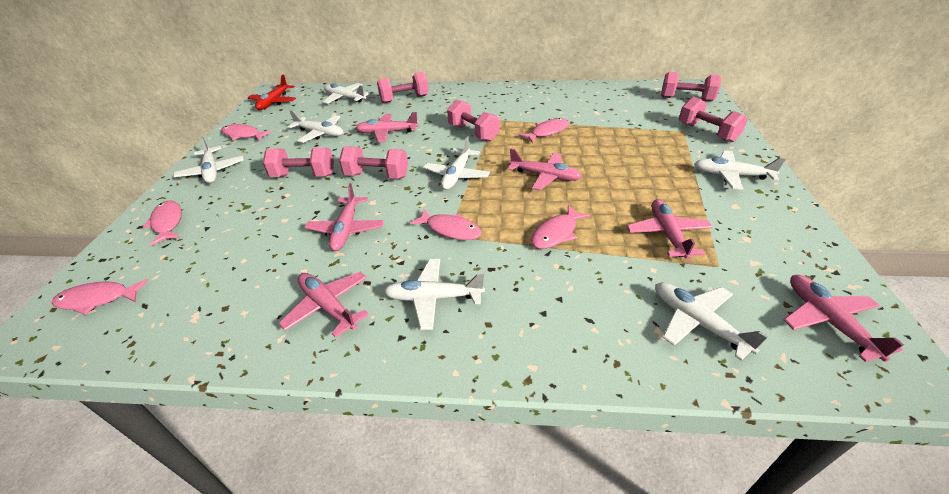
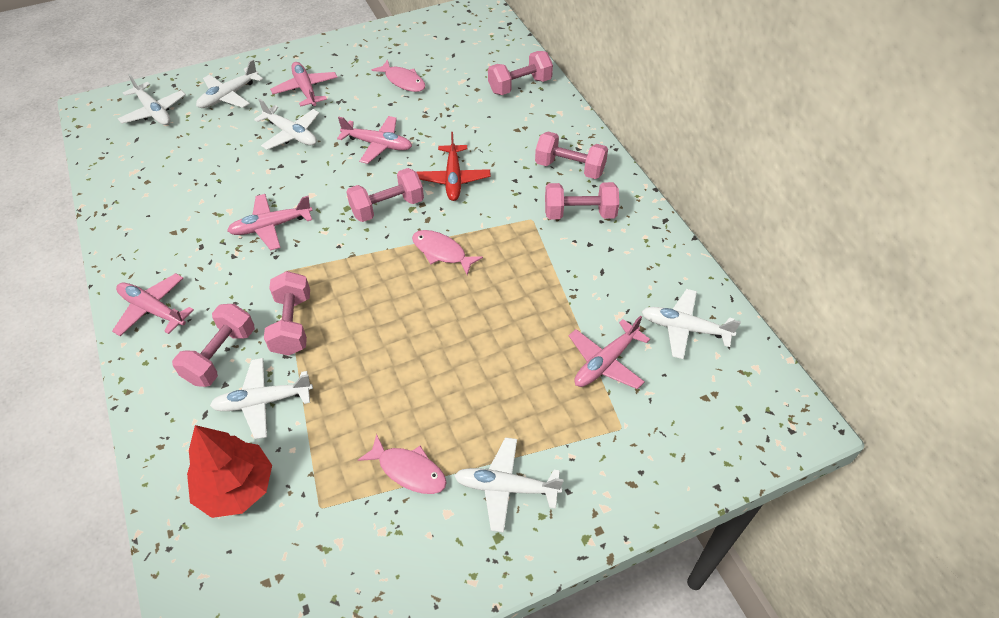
pink fish: [52,279,148,315] [143,200,182,246] [221,124,272,141] [410,209,482,240] [519,118,569,143] [531,205,591,249] = 6 -> [358,434,447,494] [372,59,425,92] [412,230,483,275] = 3
pink plane: [279,272,369,338] [304,183,384,251] [356,112,419,142] [508,148,582,190] [627,199,713,260] [783,275,904,362] = 6 -> [112,273,194,336] [227,194,312,250] [270,62,338,107] [337,116,412,164] [569,315,650,389] = 5
red tree: none = 0 -> [187,425,272,518] = 1
white plane: [174,136,244,183] [287,110,343,143] [323,83,370,104] [384,259,485,330] [423,136,490,190] [655,282,768,361] [694,150,786,190] = 7 -> [118,74,186,125] [196,60,263,108] [210,358,313,439] [254,99,319,150] [454,437,564,532] [641,289,741,359] = 6

